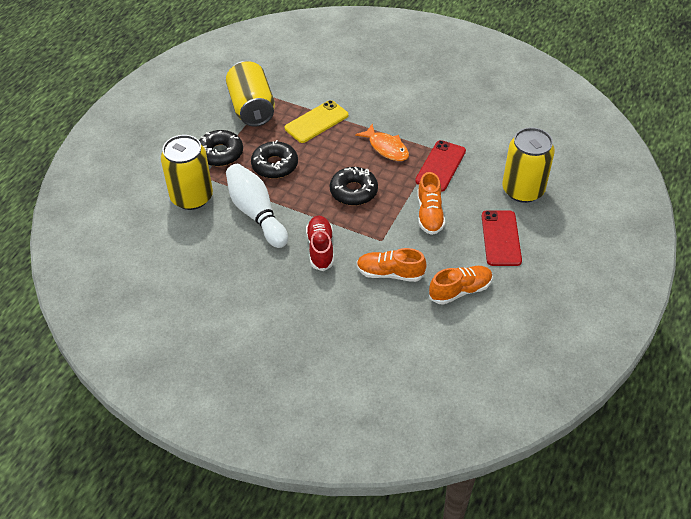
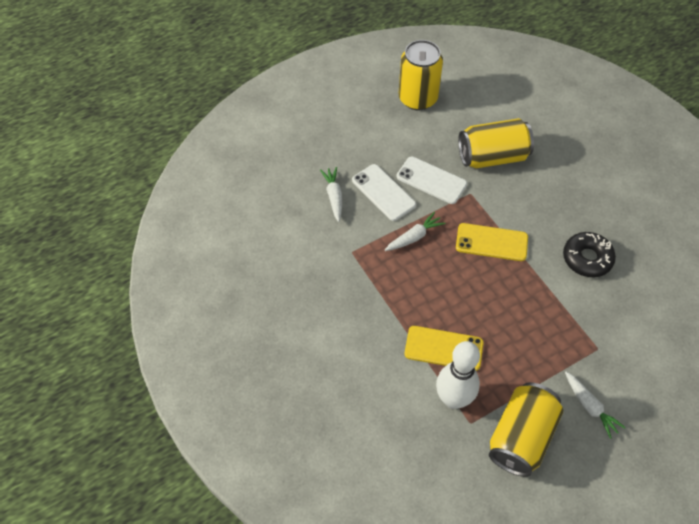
black donut: [199,130,243,166] [251,140,298,179] [330,167,378,206] = 3 -> [563,232,616,277] = 1
orange fish: [355,124,409,161] = 1 -> none = 0
orange shoe: [357,248,427,282] [417,172,445,235] [429,266,493,305] = 3 -> none = 0
red phone: [415,140,466,192] [482,210,522,266] = 2 -> none = 0
red shoe: [306,215,334,271] = 1 -> none = 0
white carrot: none = 0 -> [320,167,342,222] [385,212,445,251] [565,371,626,439] = 3
white phone: none = 0 -> [352,164,416,221] [396,156,467,204] = 2
yellow phone: [285,100,349,143] = 1 -> [404,326,484,371] [456,223,528,261] = 2

